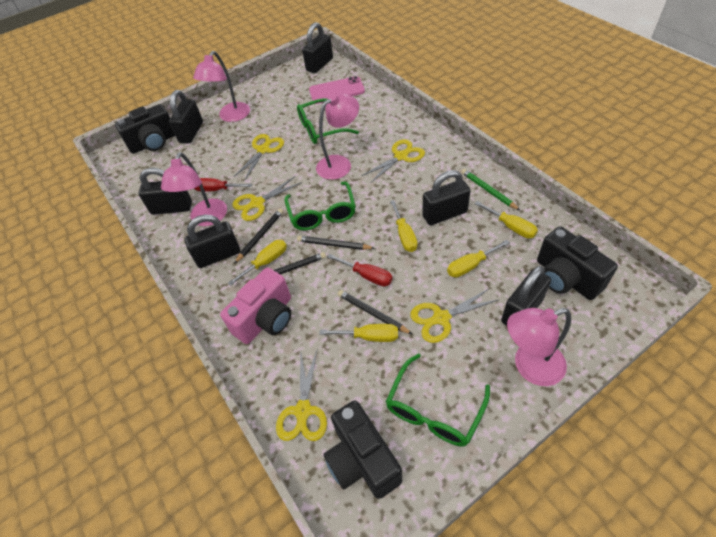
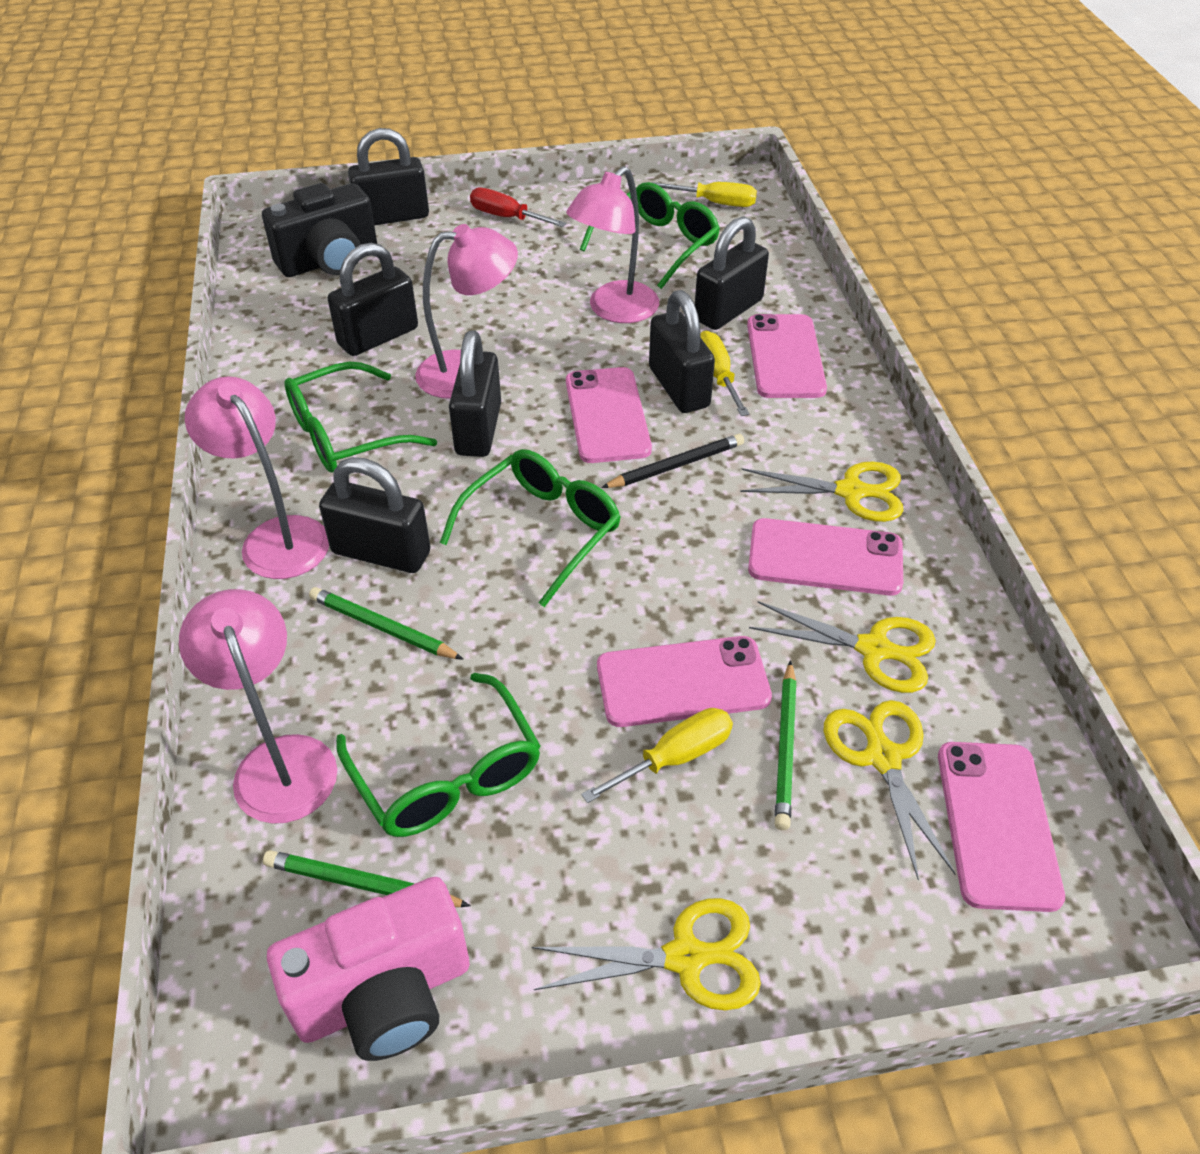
black camera: [115,104,175,154] [323,400,402,499] [537,226,618,300] = 3 -> [262,183,377,277] = 1
black pencil: [234,209,283,264] [253,252,326,280] [297,236,374,250] [337,290,413,335] = 4 -> [601,434,744,488] = 1
green glasses: [285,182,356,231] [297,98,359,144] [386,353,490,447] = 3 -> [284,362,437,473] [336,673,540,837] [440,449,621,607] [580,182,720,289] = 4
green pencil: [461,169,521,211] = 1 -> [263,850,471,907] [309,587,464,660] [775,660,796,830] = 3
pink phone: [309,76,365,104] = 1 -> [566,367,652,463] [597,636,772,727] [747,314,827,398] [748,518,903,596] [938,742,1065,912] = 5
red screwdriver: [194,178,252,192] [327,254,393,286] = 2 -> [470,187,567,227] = 1
yellow scissors: [232,176,302,221] [234,134,284,180] [276,351,327,441] [362,139,425,182] [410,288,498,343] = 5 -> [532,898,761,1010] [740,461,903,522] [749,601,936,693] [824,700,956,881] = 4
yellow screwdriver: [228,240,287,286] [320,324,398,342] [390,200,417,252] [447,240,510,278] [475,201,538,238] = 5 -> [581,708,733,803] [652,182,757,207] [700,331,749,416] = 3

